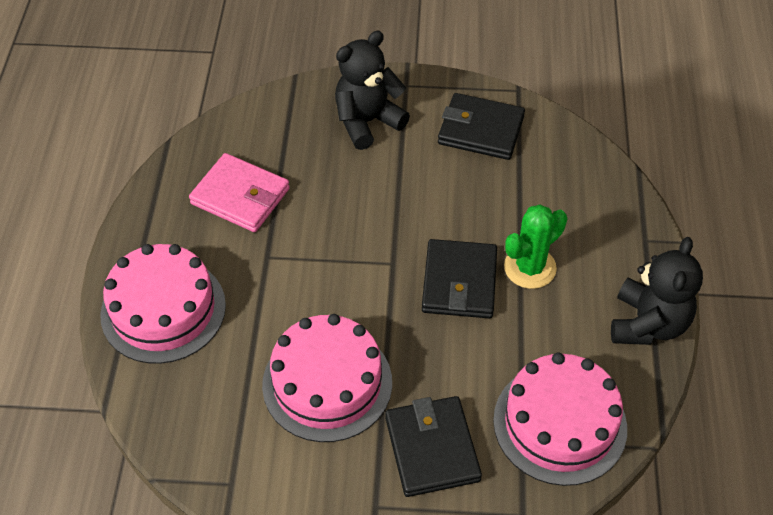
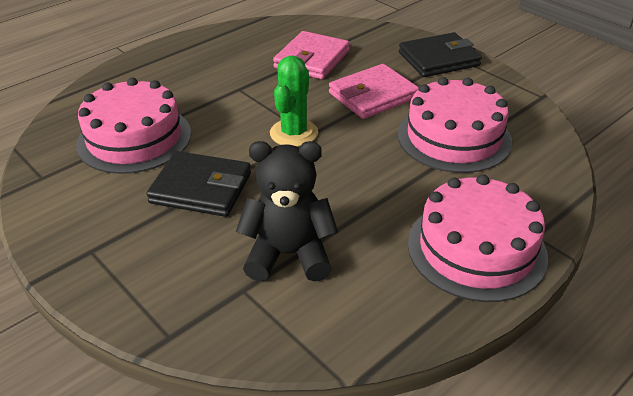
black teddy bear: [335,31,410,150] [611,237,703,345] = 2 -> [236,141,338,282] = 1
black wallet: [385,396,482,497] [422,239,497,319] [438,93,525,160] = 3 -> [146,151,251,217] [399,32,482,77] = 2
pink wallet: [189,153,290,232] = 1 -> [273,31,350,79] [329,64,419,119] = 2

